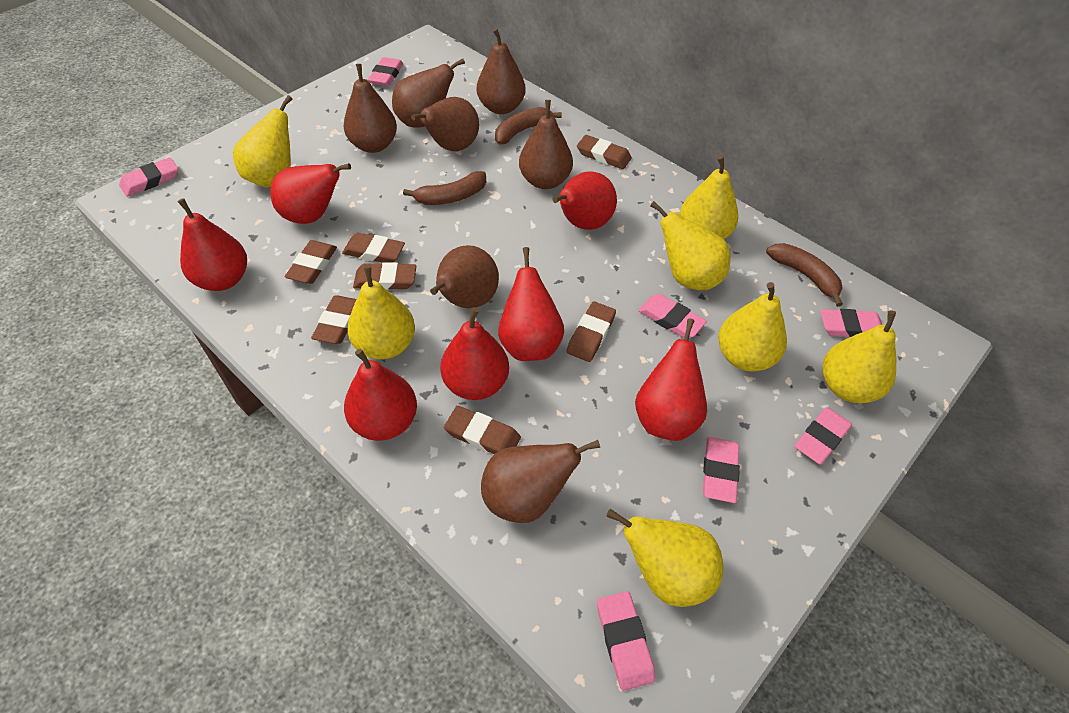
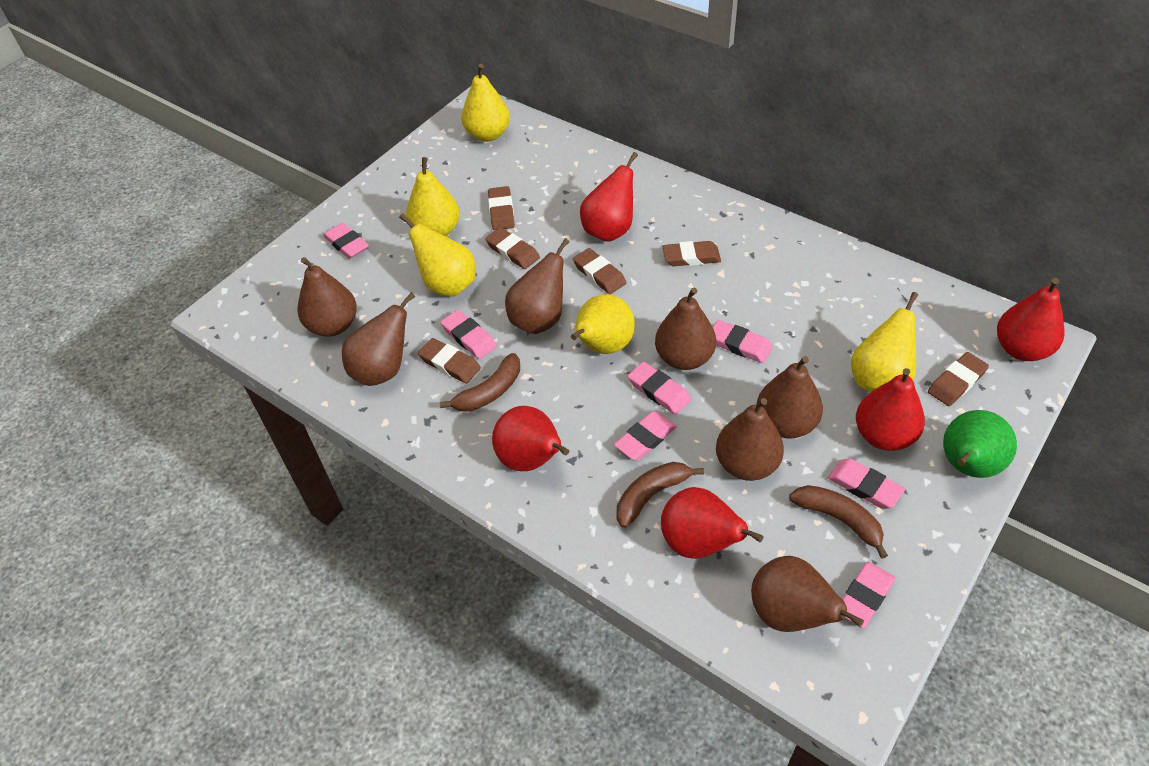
brown eraser: [285,240,337,284] [311,295,357,344] [342,233,405,263] [353,262,416,290] [444,406,521,454] [566,301,616,362] [577,135,632,169] = 7 -> [418,338,481,384] [485,227,540,269] [488,186,515,230] [573,248,626,294] [662,241,721,266] [928,352,989,406] = 6
green pear: none = 0 -> [943,410,1017,478] = 1
red pear: [178,198,247,291] [270,163,351,224] [344,349,417,441] [440,307,509,400] [498,247,564,361] [553,172,617,230] [635,318,707,441] = 7 -> [492,406,569,471] [580,152,638,242] [661,487,764,559] [856,368,925,451] [997,278,1065,361] = 5
yellow pear: [233,95,293,188] [347,266,415,360] [606,509,723,607] [650,201,731,290] [679,155,738,239] [718,282,787,371] [823,311,896,403] = 7 -> [399,213,476,297] [406,157,460,236] [461,64,510,142] [571,294,635,354] [851,292,918,392] = 5

